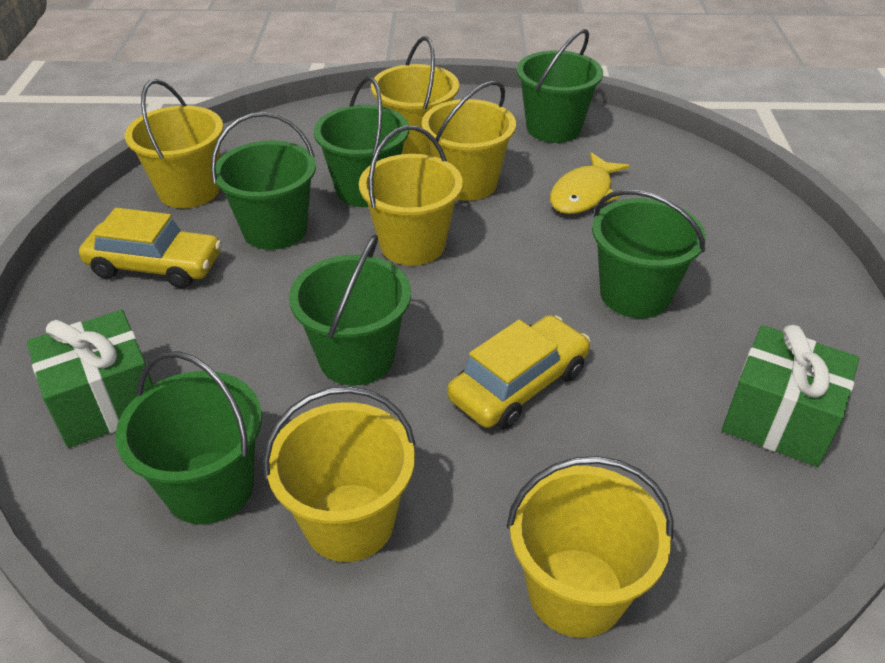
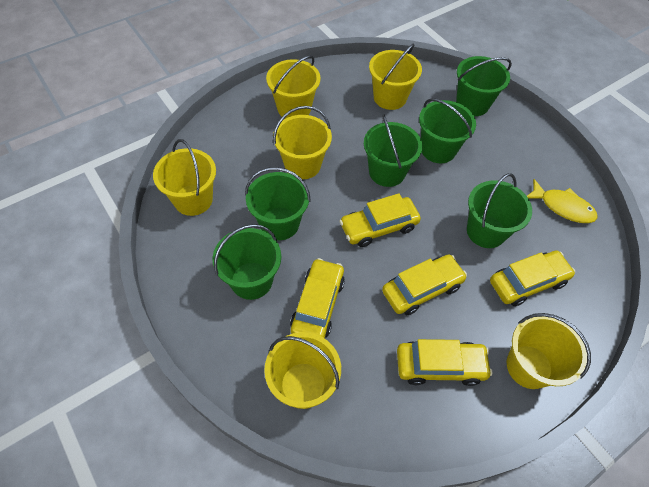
green gift: [27,310,153,448] [722,325,859,467] = 2 -> none = 0
yellow car: [79,208,222,288] [447,315,590,429] = 2 -> [290,258,345,338] [340,193,421,247] [382,254,467,315] [397,339,492,386] [490,250,575,306] = 5

